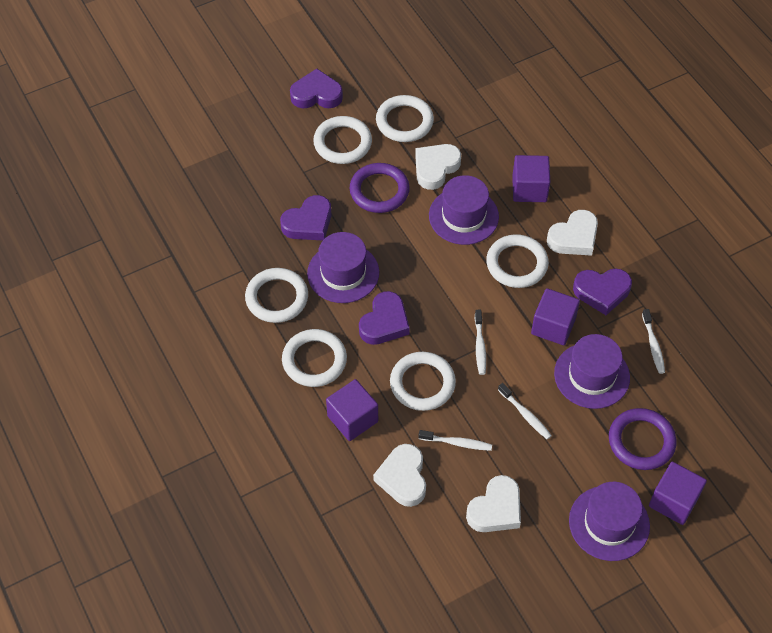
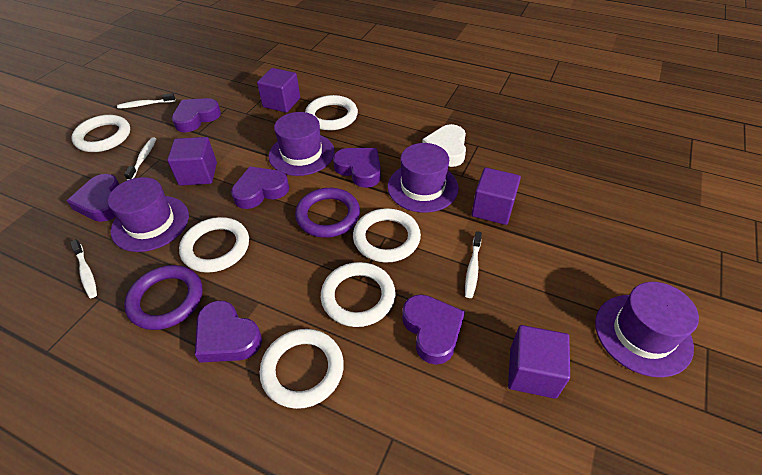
purple heart: [280,195,332,240] [290,69,343,109] [359,291,410,345] [573,269,632,315] = 4 -> [67,174,119,222] [172,98,221,132] [195,301,262,363] [231,166,289,209] [333,148,381,188] [402,294,465,365] = 6
white heart: [373,444,426,507] [415,144,461,190] [466,475,521,532] [547,210,598,256] = 4 -> [422,124,466,167] = 1

